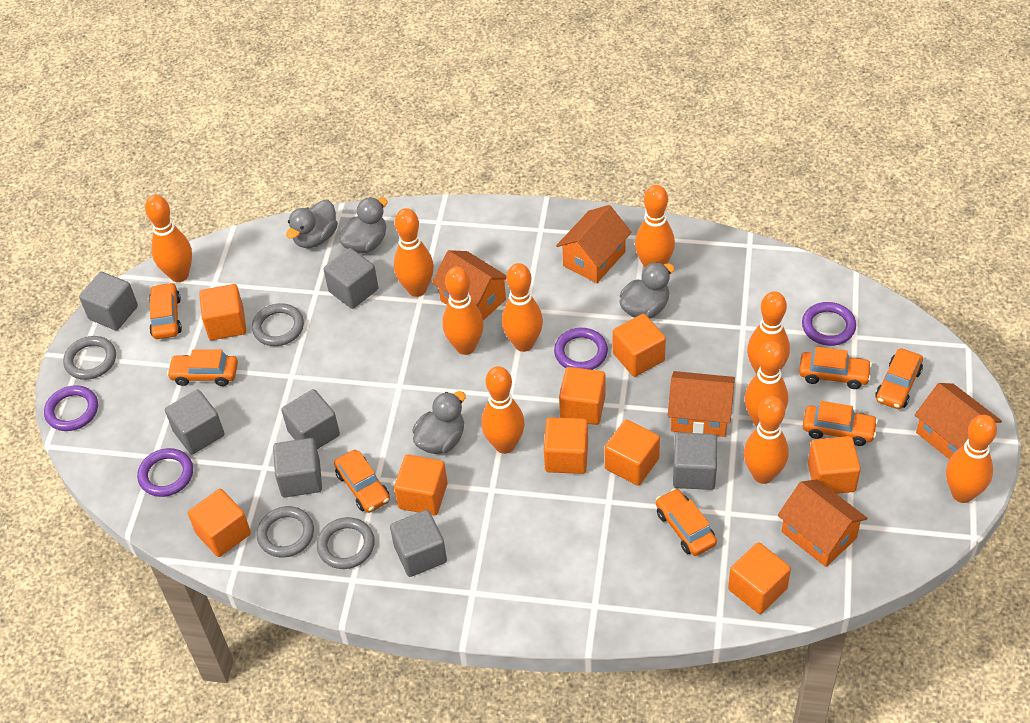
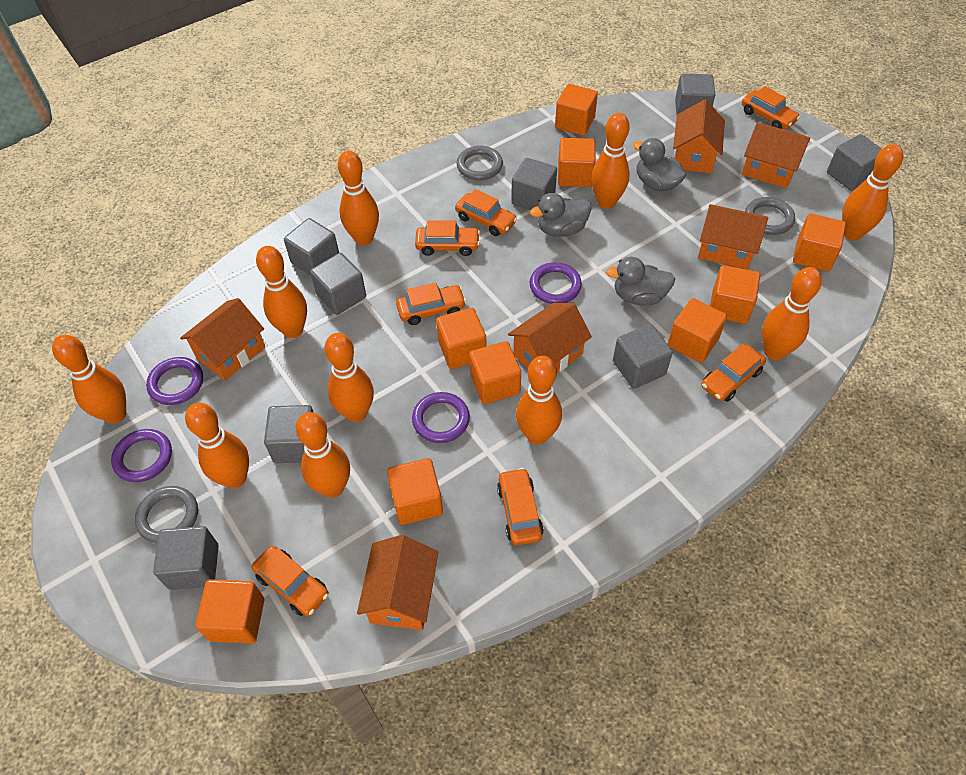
grey cube: [79,272,138,331] [165,390,225,454] [273,438,322,497] [281,389,340,449] [323,248,378,309] [390,510,447,577] [673,433,717,490] = 7 -> [153,526,219,590] [264,405,314,463] [284,218,339,276] [310,253,366,315] [511,158,557,210] [613,324,673,389] [675,74,715,116] [827,134,882,191] = 8
grey duck: [286,200,338,248] [339,197,387,253] [412,391,466,454] [619,262,675,319] = 4 -> [530,193,592,237] [606,257,675,305] [633,138,686,192] = 3
grey ring: [63,336,116,380] [252,303,304,346] [256,506,314,557] [317,517,375,569] = 4 -> [135,486,198,543] [456,146,503,180] [745,197,795,235] = 3
orange house: [432,250,507,321] [556,205,632,283] [668,371,735,437] [778,479,868,567] [915,383,1002,459] = 5 -> [180,298,265,381] [357,535,438,630] [508,303,592,373] [673,99,725,173] [698,204,768,270] [742,122,810,189] = 6

